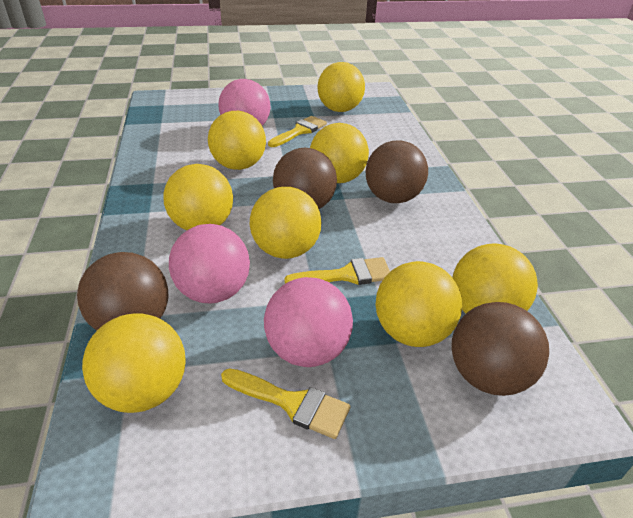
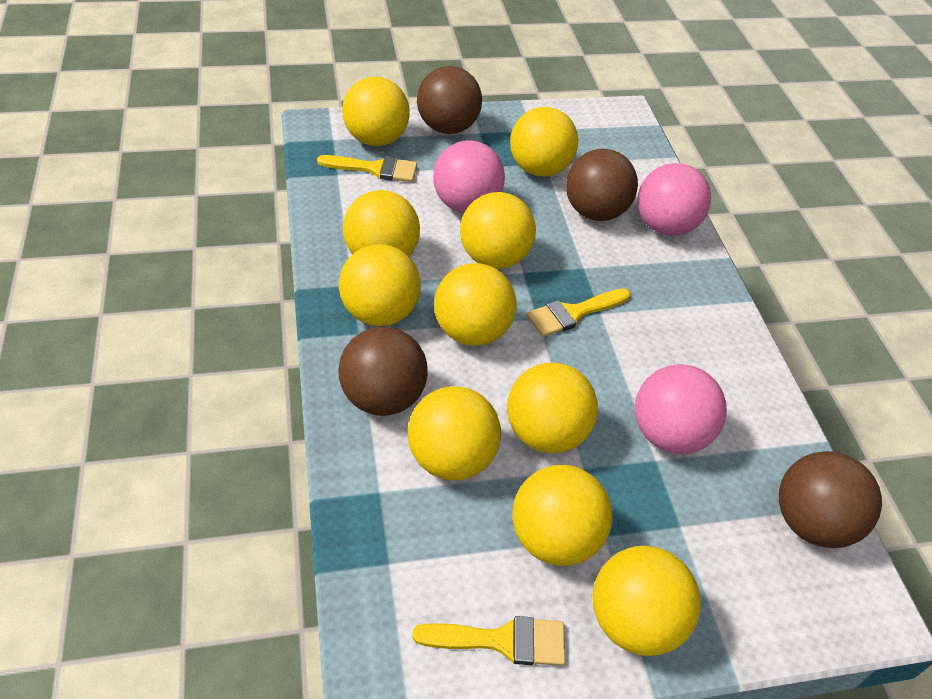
yellow ball: [82,313,185,413] [163,164,233,230] [208,111,266,170] [250,187,322,259] [310,123,369,183] [318,62,365,112] [376,261,462,347] [453,243,538,313] = 8 -> [339,244,421,326] [342,77,410,146] [343,190,420,256] [408,386,501,480] [434,263,517,345] [460,192,536,269] [507,363,598,453] [510,107,578,177] [512,465,613,566] [593,546,701,656] = 10

